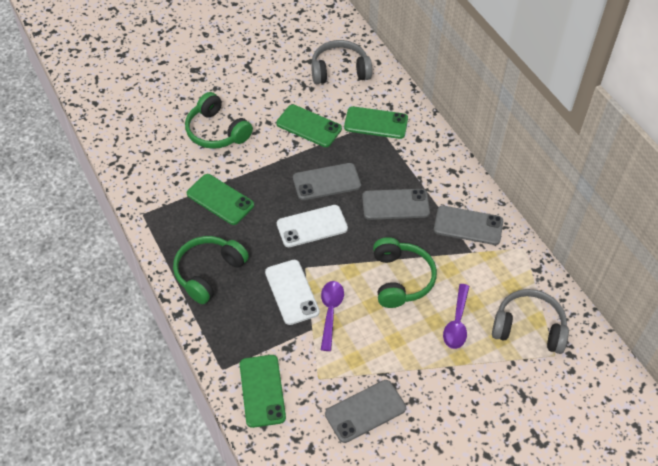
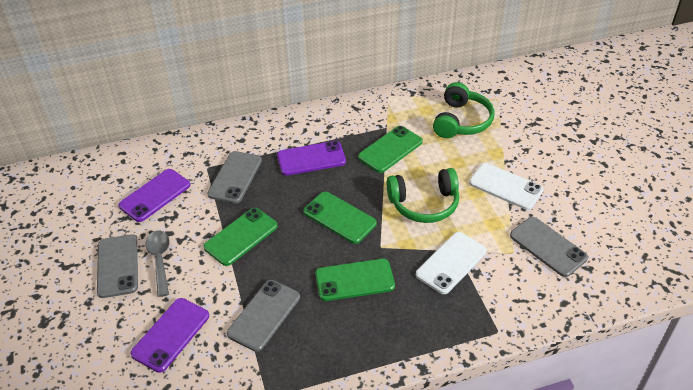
green headphones: [173,236,249,304] [185,92,253,149] [373,237,437,308] = 3 -> [387,168,459,223] [433,82,494,138] = 2
grey headphones: [311,40,372,84] [492,289,569,354] = 2 -> none = 0
grey spoon: none = 0 -> [145,231,169,297] = 1
purple phone: none = 0 -> [118,169,190,222] [130,298,209,373] [277,141,346,176] = 3
purple spoon: [321,281,344,351] [443,284,469,349] = 2 -> none = 0

